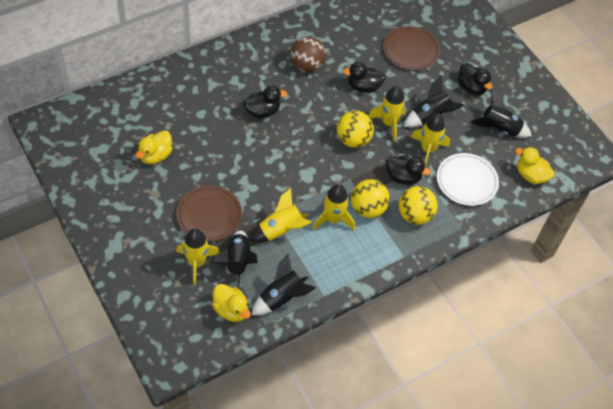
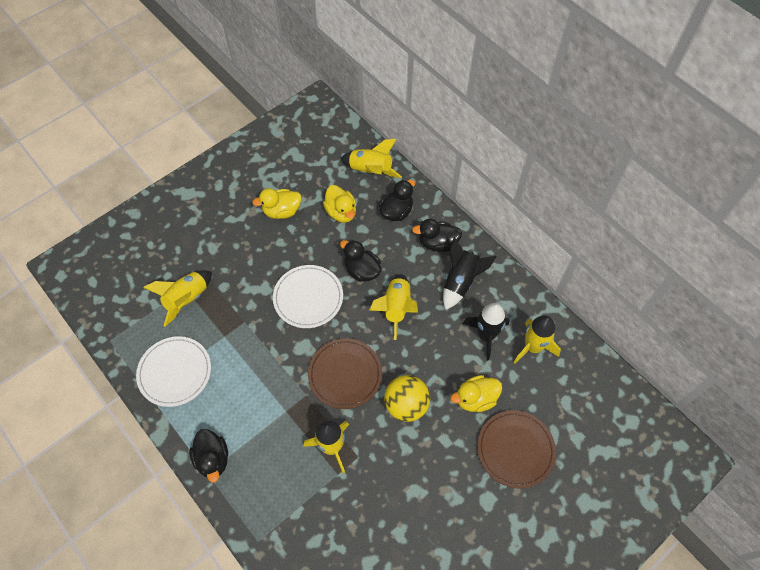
black rocket: [212,231,258,289] [252,254,316,315] [404,75,464,127] [470,89,532,138] = 4 -> [443,237,497,310] [463,303,510,360] = 2
brown ball: [290,36,325,72] = 1 -> none = 0
white plate: [437,153,499,206] = 1 -> [136,336,211,407] [273,265,343,328] = 2
yellow ball: [337,111,374,148] [351,179,390,218] [399,186,438,225] = 3 -> [384,375,430,422] = 1

